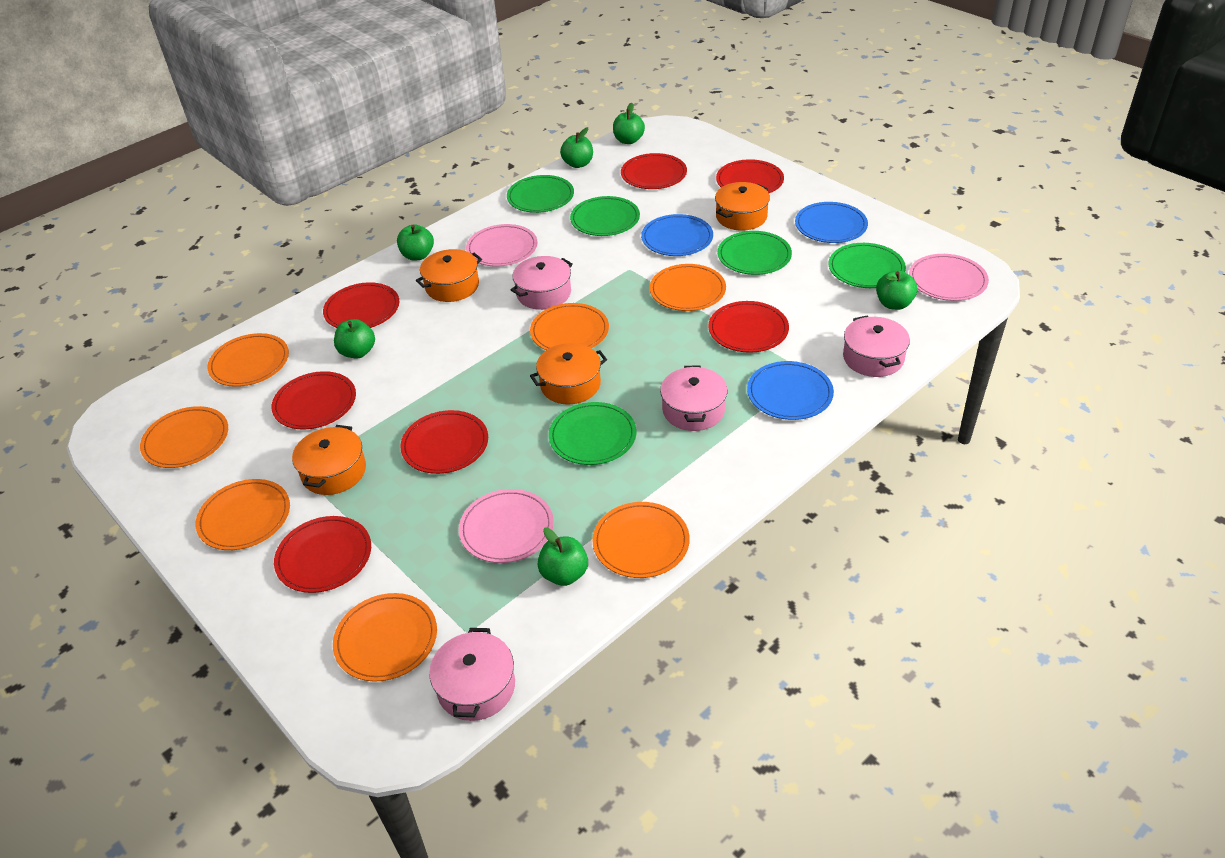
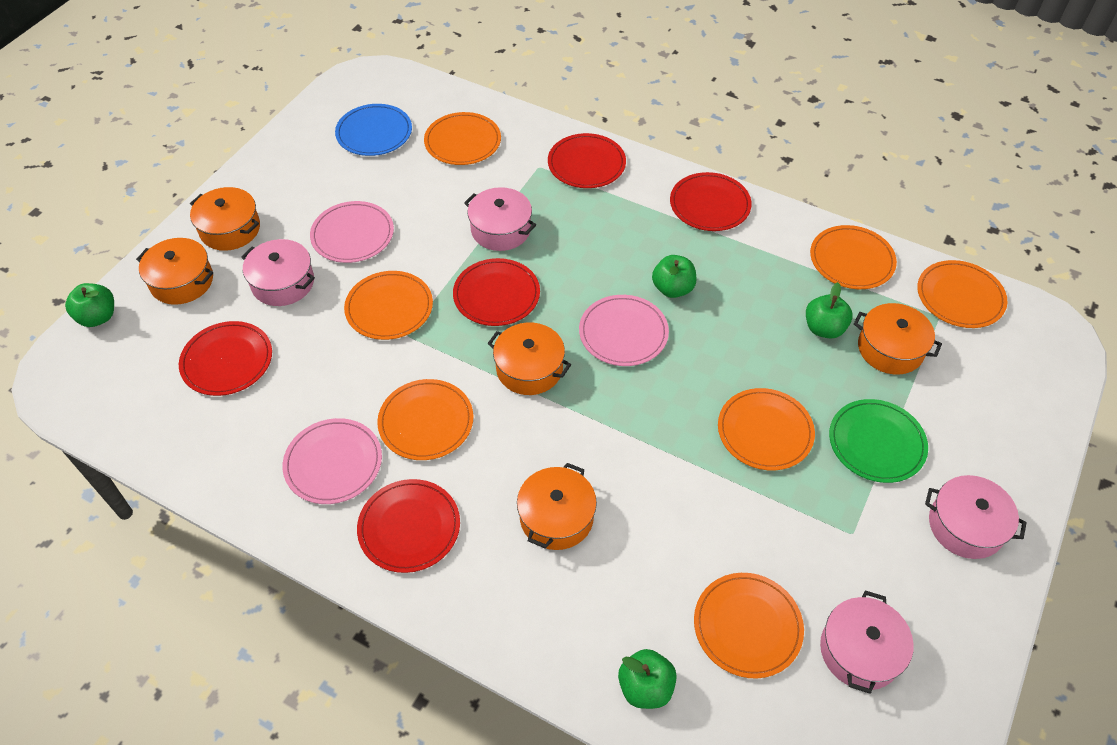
blue plate: [641,214,713,256] [747,361,834,420] [795,202,868,243] = 3 -> [335,104,412,156] = 1
green apple: [334,319,375,358] [397,224,434,261] [538,528,588,586] [560,127,593,168] [613,103,645,144] [876,271,917,310] = 6 -> [65,283,114,327] [618,649,677,709] [652,255,696,298] [806,282,853,339] = 4
green plate: [507,175,574,213] [549,402,636,465] [570,196,640,236] [718,231,792,275] [829,243,906,288] = 5 -> [829,399,928,483] = 1
orange pot: [292,425,366,495] [416,249,482,302] [530,343,607,404] [715,182,770,231] = 4 -> [136,238,213,305] [190,187,260,251] [487,323,571,395] [517,463,597,550] [854,303,942,374] = 5
red plate: [272,371,356,429] [274,516,371,593] [323,282,399,328] [400,410,488,474] [621,153,687,189] [708,301,789,353] [716,159,784,193] = 7 -> [179,321,272,396] [357,479,460,573] [453,258,540,326] [548,133,626,188] [670,172,752,231] = 5

